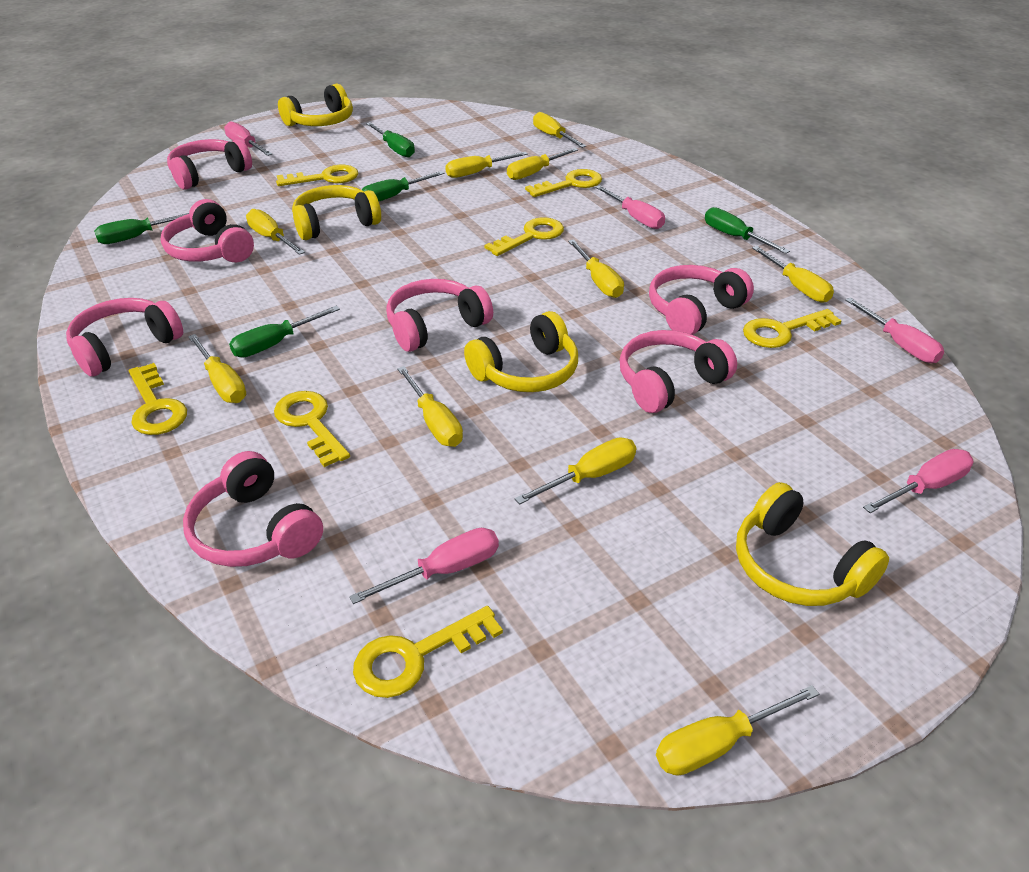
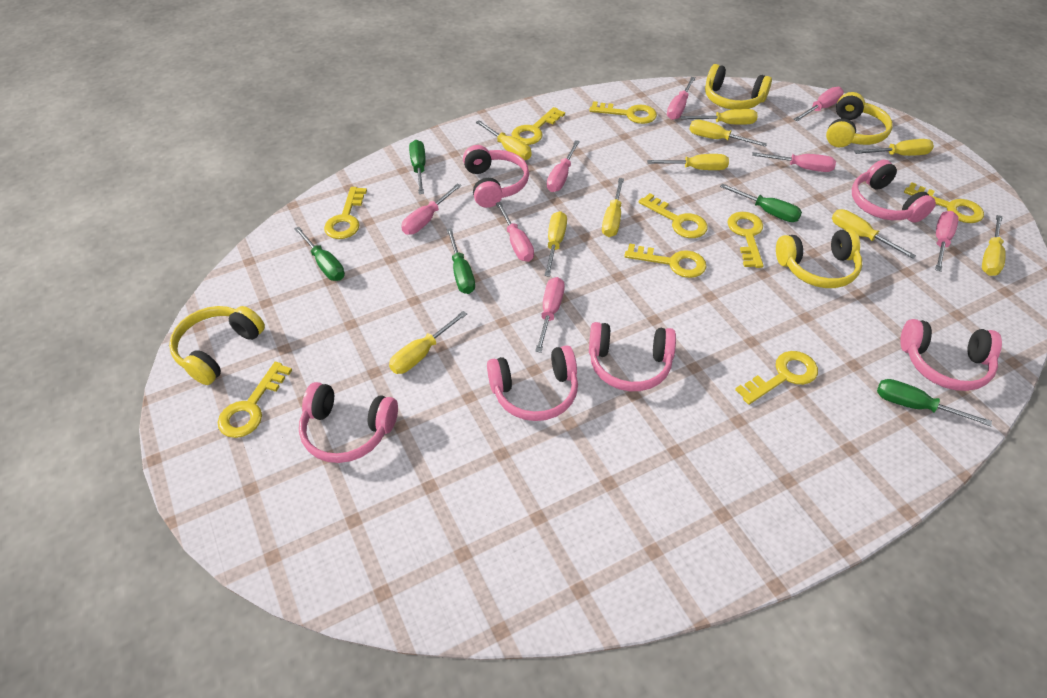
pink headphones: [66,298,183,377] [161,199,254,262] [167,139,252,189] [183,451,323,567] [386,279,493,352] [620,330,737,413] [649,265,754,335] = 7 -> [299,382,398,463] [463,145,529,208] [487,345,578,421] [589,322,676,391] [852,159,936,223] [900,319,1002,391] = 6
pink screwdriver: [224,121,272,156] [349,528,499,604] [595,185,665,229] [845,297,944,363] [863,449,974,513] = 5 -> [401,183,461,235] [496,202,534,262] [535,277,565,353] [547,140,580,192] [667,77,695,120] [752,152,836,172] [793,87,844,121] [935,211,959,272] = 8
yellow key: [129,363,187,435] [274,391,350,467] [276,165,358,186] [353,606,503,698] [485,217,564,256] [525,169,602,197] [743,309,842,348] = 7 -> [218,362,292,438] [324,187,367,239] [511,107,565,145] [589,101,657,124] [624,243,706,278] [639,193,708,238] [727,212,763,268] [735,351,818,405] [904,182,984,223] = 9

